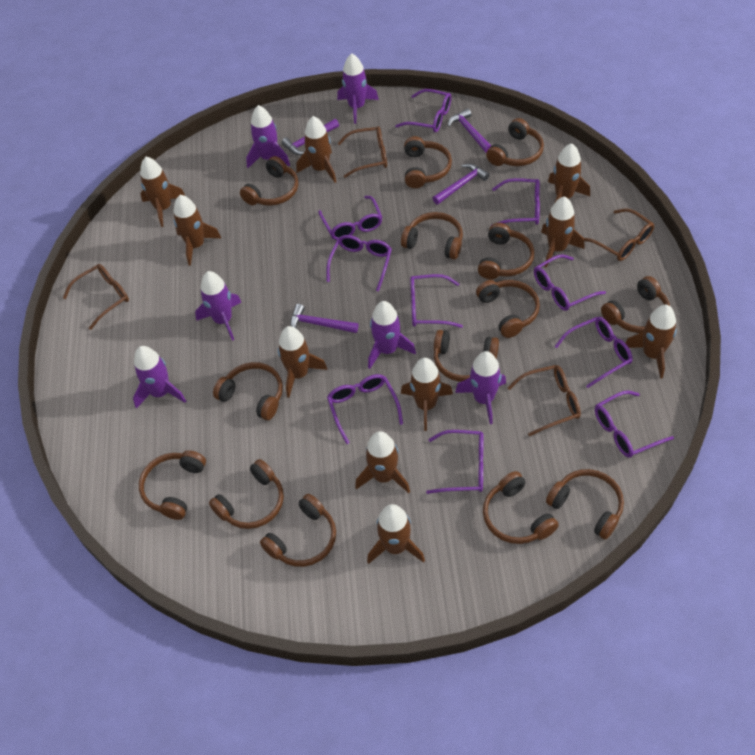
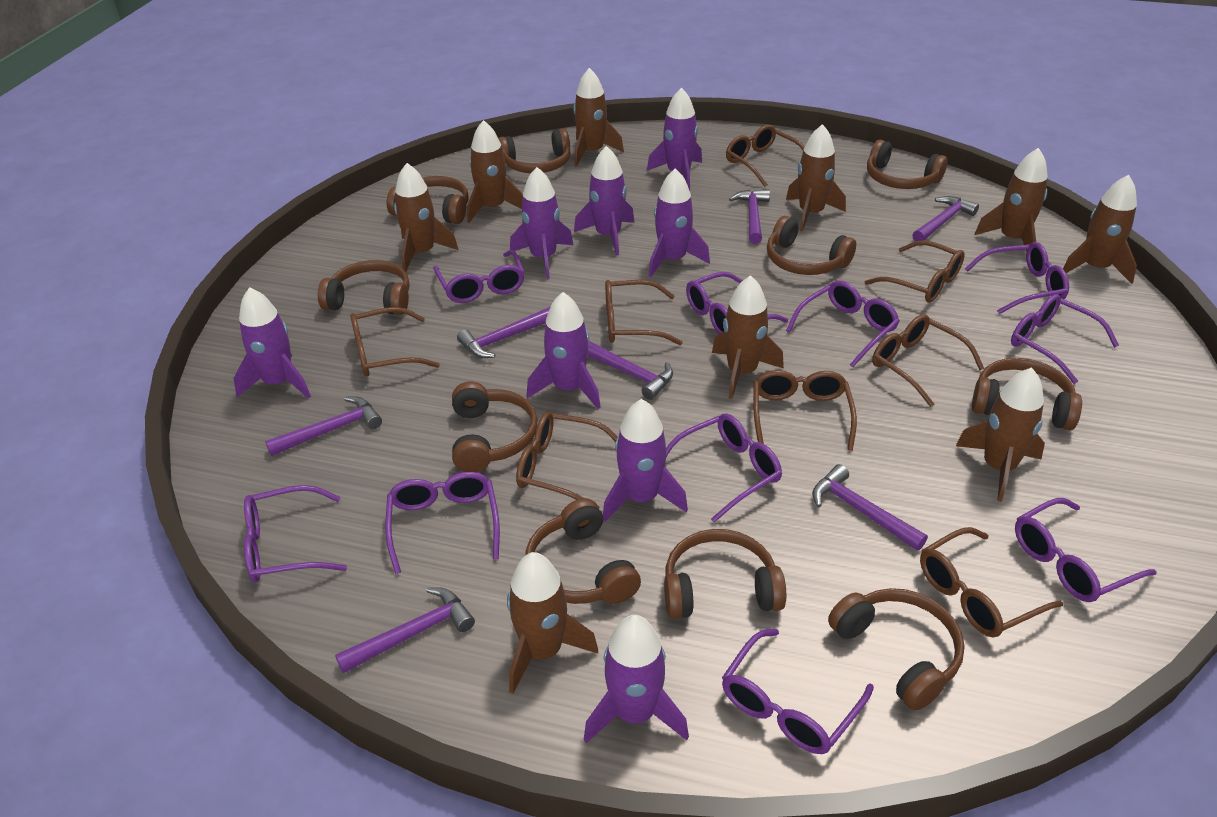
brown glasses: [63,264,129,330] [338,126,387,178] [508,365,581,436] [584,208,654,261] = 4 -> [350,307,440,377] [516,412,617,507] [605,280,683,345] [726,125,805,187] [753,370,857,451] [865,240,965,303] [872,314,984,407] [920,527,1063,637] = 8
brown headphones: [139,450,206,520] [209,459,284,529] [213,362,283,420] [240,156,298,206] [260,494,336,567] [401,212,463,260] [404,136,452,188] [434,330,499,382] [476,280,540,338] [478,223,535,279] [483,471,559,544] [486,118,544,166] [546,469,624,540] [601,276,670,333] = 14 -> [318,260,410,315] [387,176,468,224] [452,382,538,472] [498,129,571,173] [525,498,641,604] [664,529,786,619] [767,216,856,275] [828,588,965,711] [867,140,948,189] [972,358,1082,430] = 10
brown rocket: [140,157,185,227] [173,195,221,266] [278,326,327,398] [296,116,336,183] [355,431,410,493] [367,504,425,564] [401,358,453,431] [541,196,585,268] [548,143,590,204] [626,305,677,379] = 10 -> [394,163,458,272] [467,120,523,223] [507,552,598,694] [573,68,624,167] [712,275,784,399] [786,124,846,232] [956,367,1045,502] [975,148,1048,251] [1063,175,1137,284] = 9
purple hammer: [281,119,339,155] [290,304,358,333] [433,164,490,204] [448,108,491,153] = 4 -> [265,396,382,456] [335,587,475,673] [457,307,550,358] [588,341,673,400] [729,189,770,244] [812,464,928,551] [913,196,979,242] = 7
purple rocket: [133,346,186,409] [195,271,242,341] [246,105,290,168] [337,53,379,124] [368,301,416,369] [455,351,506,424] = 6 -> [234,287,311,399] [510,167,573,279] [527,292,601,409] [574,146,634,256] [584,615,689,743] [603,399,688,522] [647,88,702,190] [649,168,710,277] = 8

